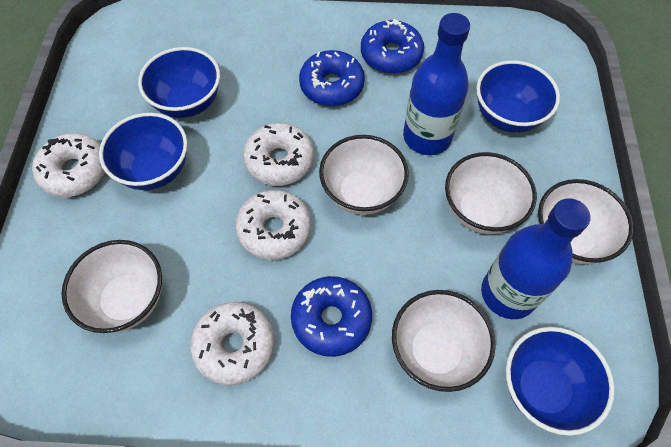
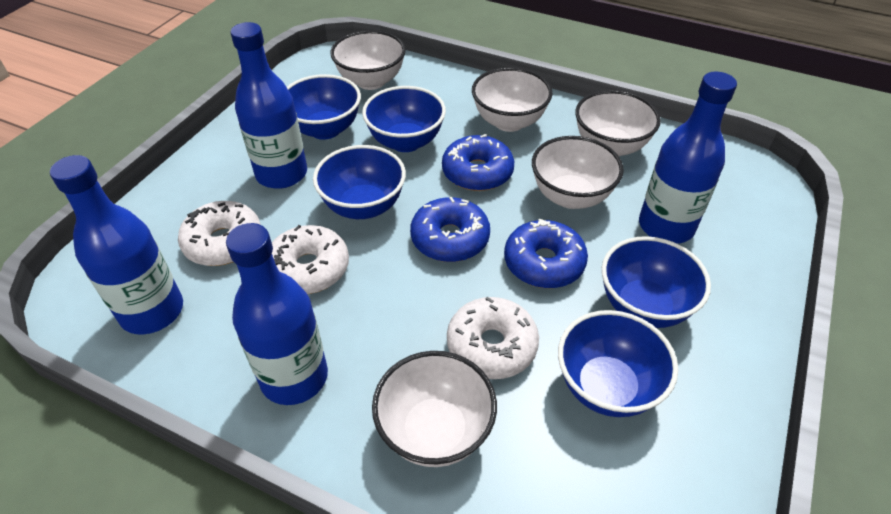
blue bottle: [403,13,470,155] [481,198,591,319] = 2 -> [50,155,183,334] [226,223,328,405] [231,22,307,189] [639,71,737,244] = 4
blue bowl: [99,113,188,190] [138,47,220,118] [476,60,560,133] [506,327,615,436] = 4 -> [287,74,361,140] [313,145,406,219] [362,86,446,152] [558,310,678,417] [602,236,711,328] = 5
white donut: [32,133,105,197] [190,302,274,386] [235,190,311,260] [243,123,314,186] = 4 -> [178,201,261,266] [272,225,349,294] [447,297,539,379] = 3

